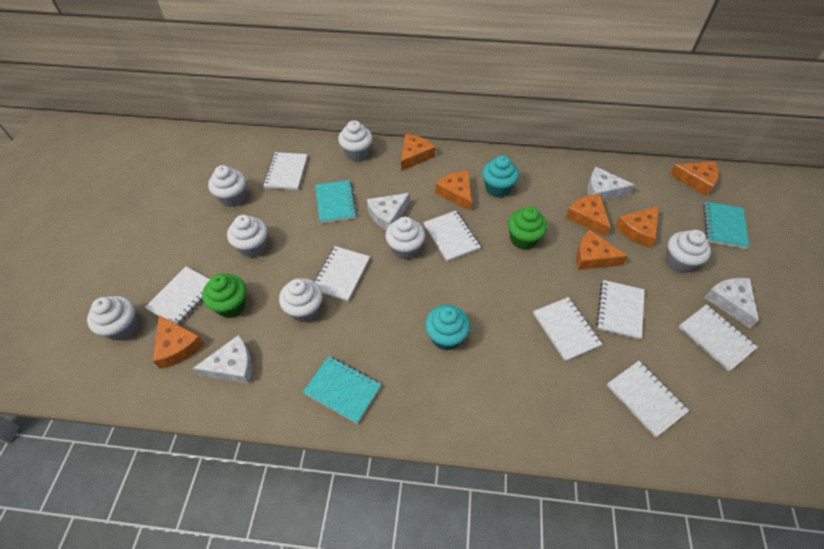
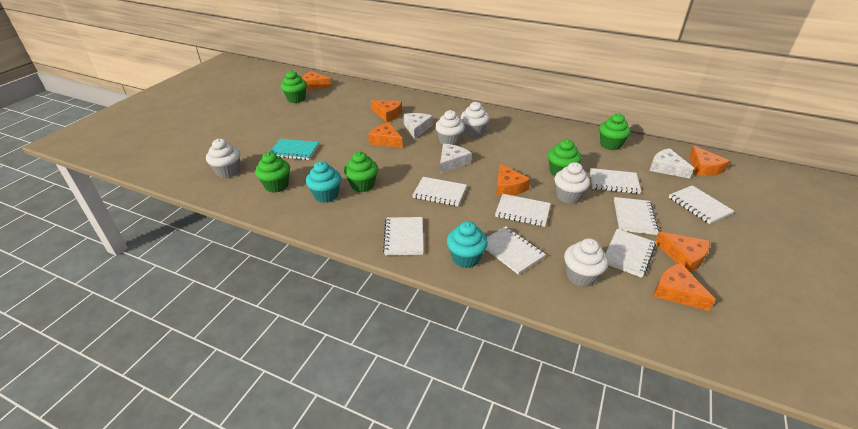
green cupcake: [202,274,246,318] [508,207,547,250] = 2 -> [255,152,290,193] [281,71,307,103] [344,152,378,192] [548,139,581,177] [599,113,631,150] = 5
turquoise notebook: [303,356,382,424] [315,180,357,223] [703,202,749,249] = 3 -> [270,139,319,160] = 1
white cheese: [193,335,252,384] [367,193,410,230] [588,167,634,201] [704,278,759,328] = 4 -> [404,113,433,139] [440,144,472,174] [650,148,694,179] = 3
white cupcake: [87,296,138,341] [208,165,246,207] [227,215,267,258] [279,278,323,322] [338,120,373,161] [385,217,425,260] [666,230,711,273] = 7 -> [206,139,240,178] [435,110,465,145] [461,101,490,137] [554,162,590,204] [564,238,609,287] = 5

